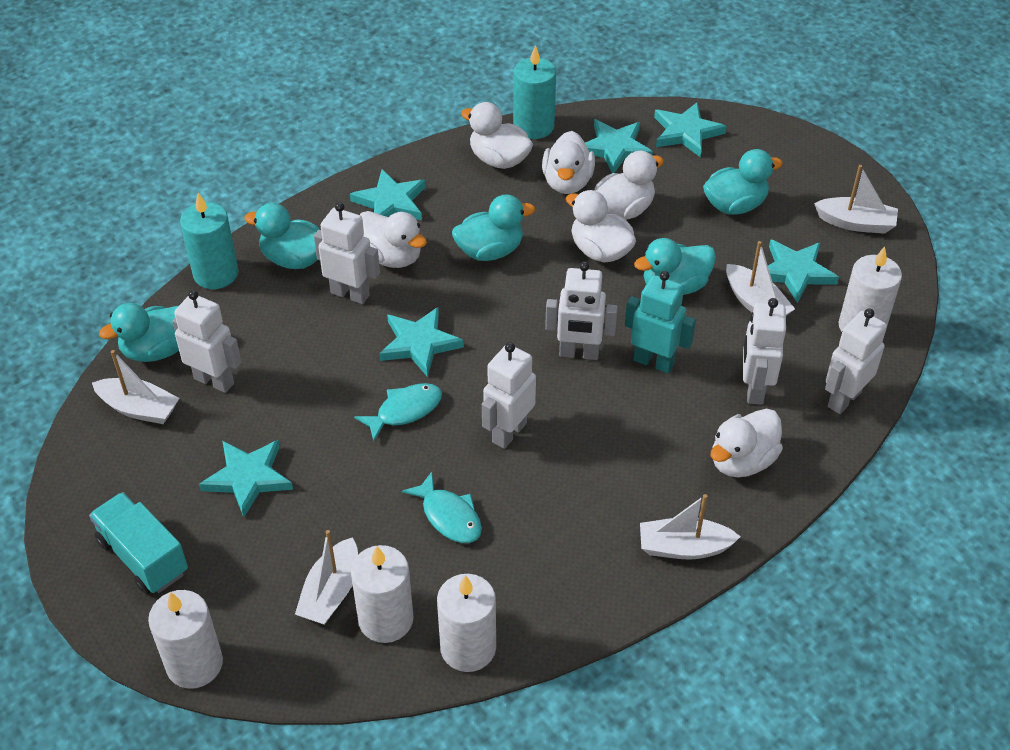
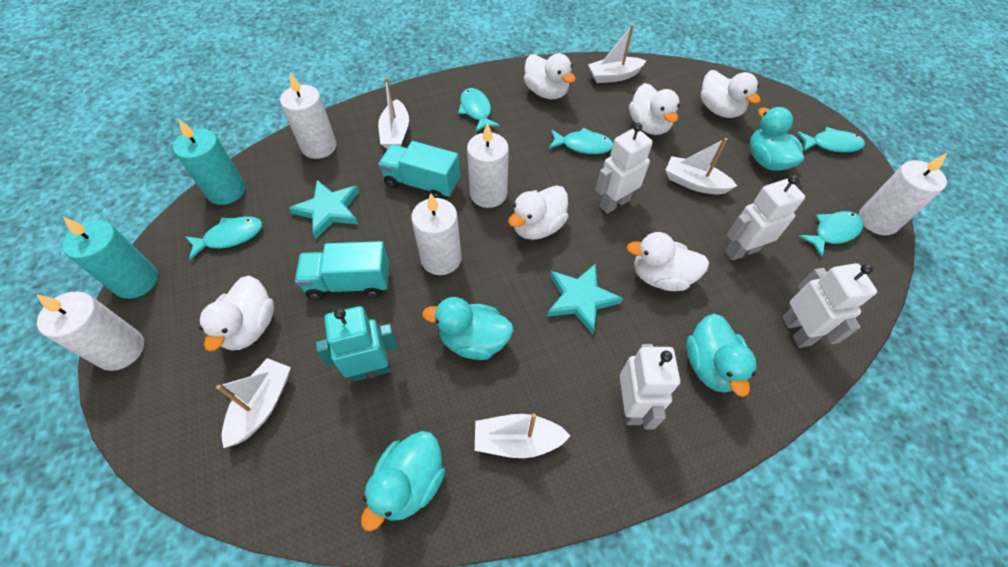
turquoise duck: [99,303,179,362] [244,203,320,269] [452,194,535,261] [634,238,716,295] [703,149,783,215] = 5 -> [361,431,445,531] [422,297,514,360] [686,314,757,397] [750,107,804,171] = 4
turquoise fish: [354,383,442,441] [402,471,482,543] = 2 -> [185,216,262,260] [458,88,500,132] [548,128,613,154] [797,127,865,153] [799,211,864,257] = 5
turquoise star: [199,440,293,517] [350,169,426,220] [379,307,464,377] [585,119,653,173] [654,102,726,158] [768,239,839,303] = 6 -> [289,180,359,239] [547,263,623,335] = 2
turquoise truck: [89,492,188,594] = 1 -> [295,241,389,300] [378,141,460,199] = 2
white candle: [148,590,223,689] [351,545,414,643] [437,574,496,672] [839,247,902,332] = 4 -> [36,291,144,371] [280,73,337,159] [411,193,462,275] [467,123,509,208] [859,153,947,236] = 5
white robot: [172,290,242,393] [314,202,380,304] [482,342,536,449] [545,261,618,360] [743,298,786,405] [825,308,887,414] = 6 -> [595,123,653,214] [620,344,680,429] [725,175,805,261] [782,263,877,348] = 4

